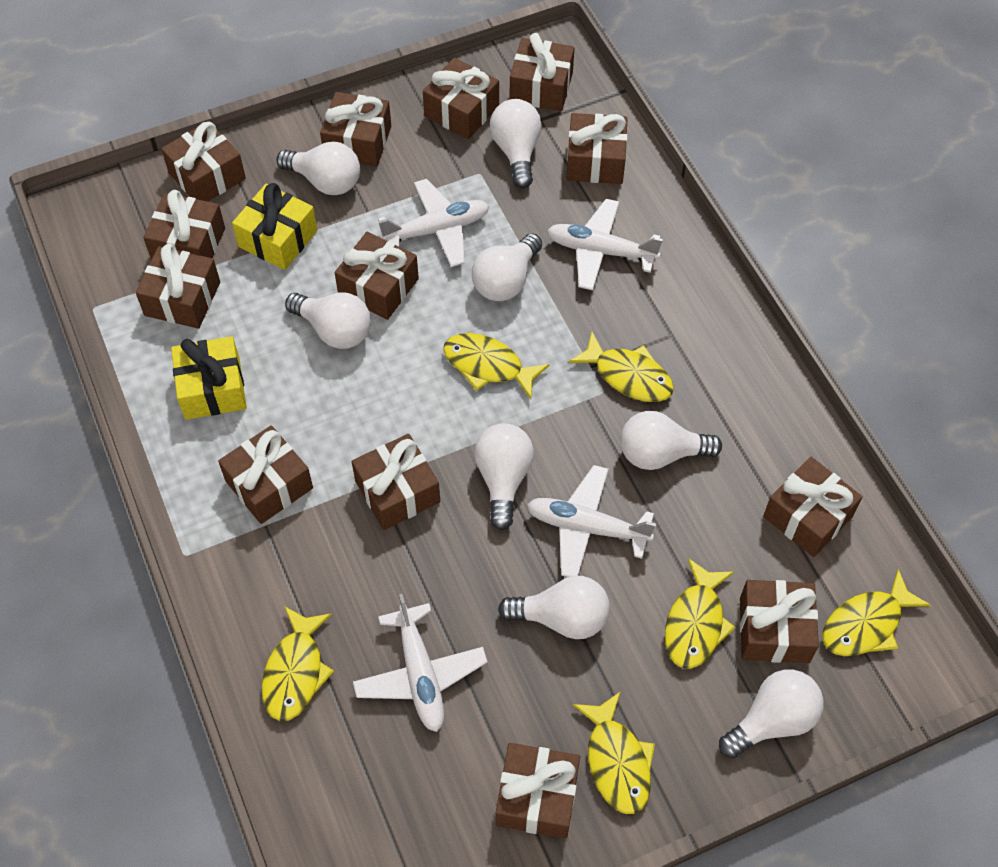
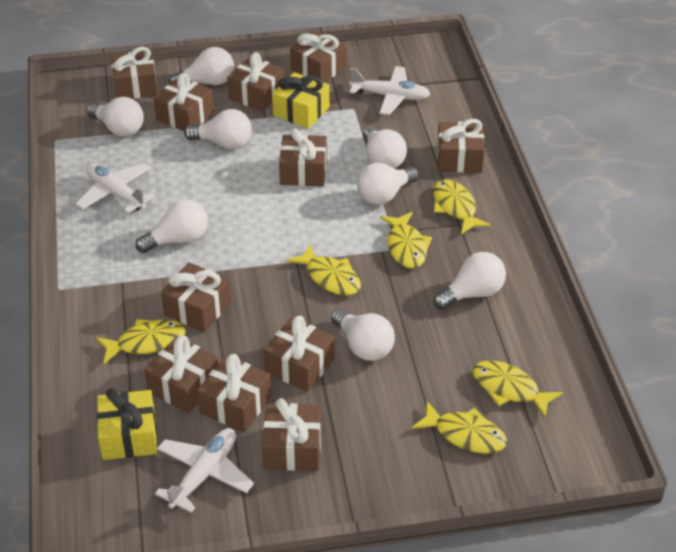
brown gift: [136,244,220,329] [143,190,225,260] [161,121,246,202] [218,425,313,524] [320,92,391,167] [335,232,419,320] [352,434,440,530] [423,58,499,139] [496,743,580,839] [510,33,574,111] [566,113,628,184] [740,580,819,663] [763,457,862,557] = 13 -> [111,47,158,99] [144,335,218,413] [154,73,214,131] [161,262,231,332] [197,354,271,432] [227,52,284,112] [262,398,321,471] [263,316,334,392] [279,128,327,187] [290,31,346,82] [437,119,484,173] = 11
white plane: [353,594,488,732] [378,179,489,267] [527,465,656,577] [547,199,663,290] = 4 -> [76,163,155,213] [155,428,254,513] [349,66,430,115] = 3

